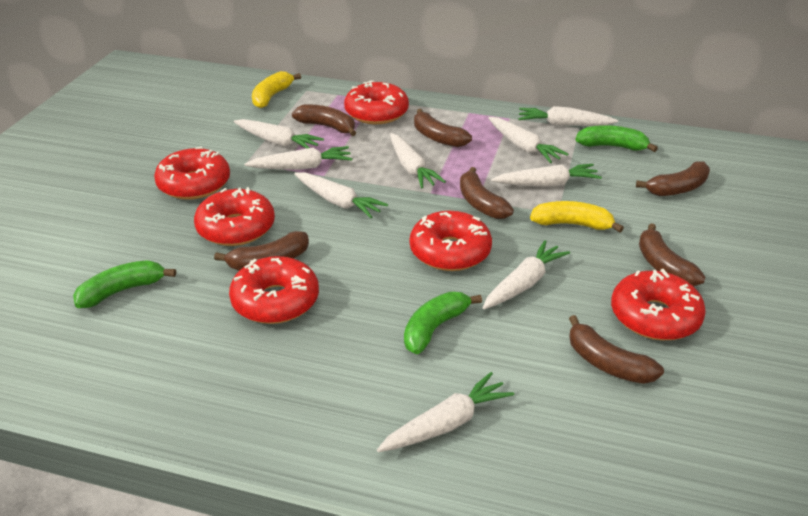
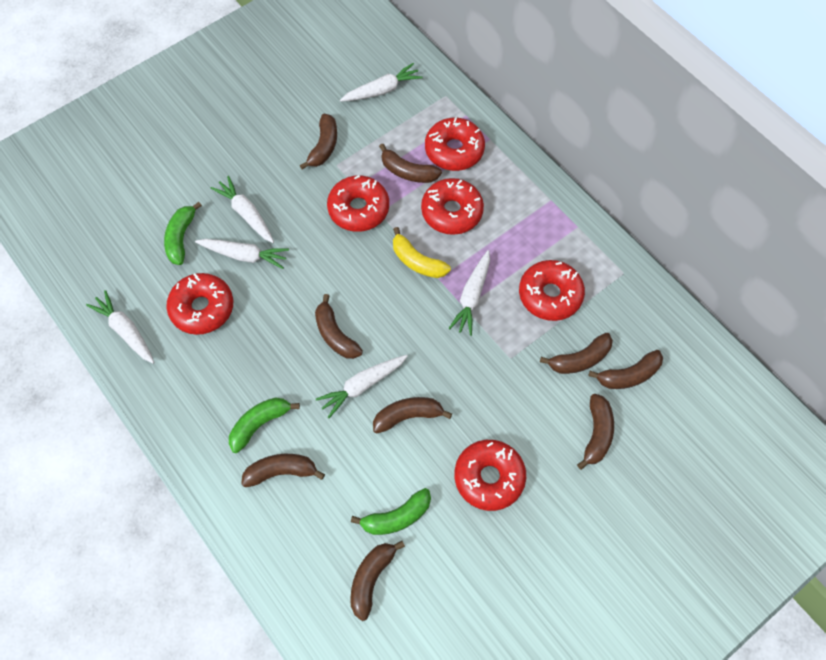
brown banana: [214,231,309,271] [292,104,356,136] [414,109,472,147] [460,167,514,219] [569,315,664,384] [636,161,710,196] [639,223,706,287] = 7 -> [241,454,325,487] [300,114,337,170] [315,294,363,359] [350,541,405,621] [373,397,452,433] [379,144,442,183] [540,333,613,374] [577,394,614,470] [588,350,663,389] = 9
white carrot: [234,119,324,149] [245,146,353,170] [294,172,388,218] [377,372,514,452] [390,133,446,188] [483,240,570,309] [488,117,568,163] [491,164,602,187] [519,106,618,126] = 9 -> [86,290,155,364] [195,239,289,269] [211,176,274,243] [316,355,408,418] [340,63,423,102] [448,250,490,336] = 6
yellow banana: [252,71,301,108] [530,201,624,233] = 2 -> [393,227,451,278] = 1

